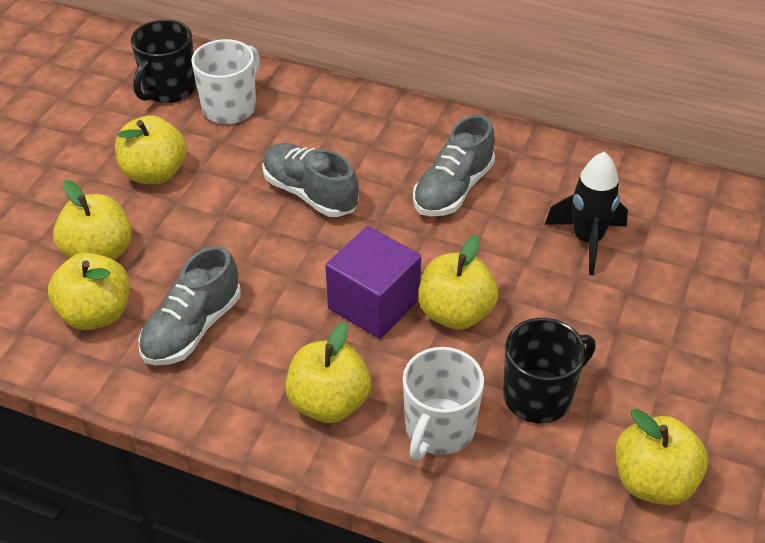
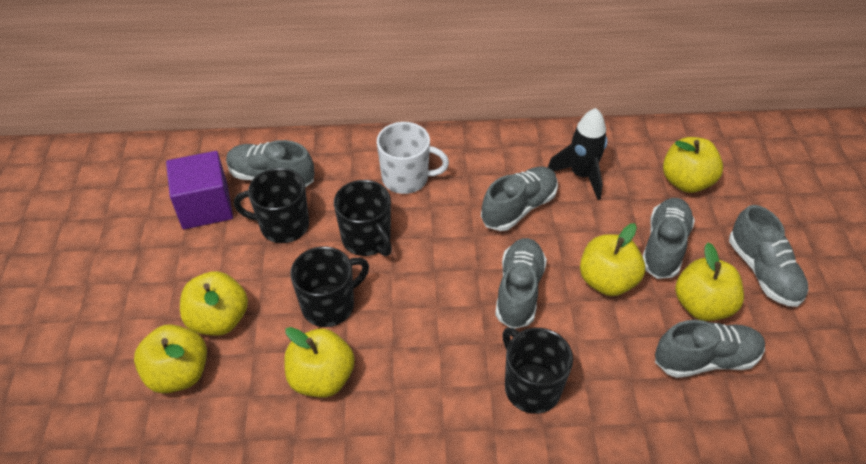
black mug: [131,19,196,103] [503,318,596,423] = 2 -> [234,168,309,243] [290,246,369,327] [334,180,392,256] [502,328,573,414] = 4
grey shoe: [138,246,241,365] [262,143,359,217] [413,114,495,216] = 3 -> [226,140,315,187] [481,166,558,231] [495,238,547,329] [643,198,695,279] [655,320,765,378] [729,205,808,307] = 6
white mug: [191,39,260,124] [403,347,484,460] = 2 -> [377,122,449,194] = 1

